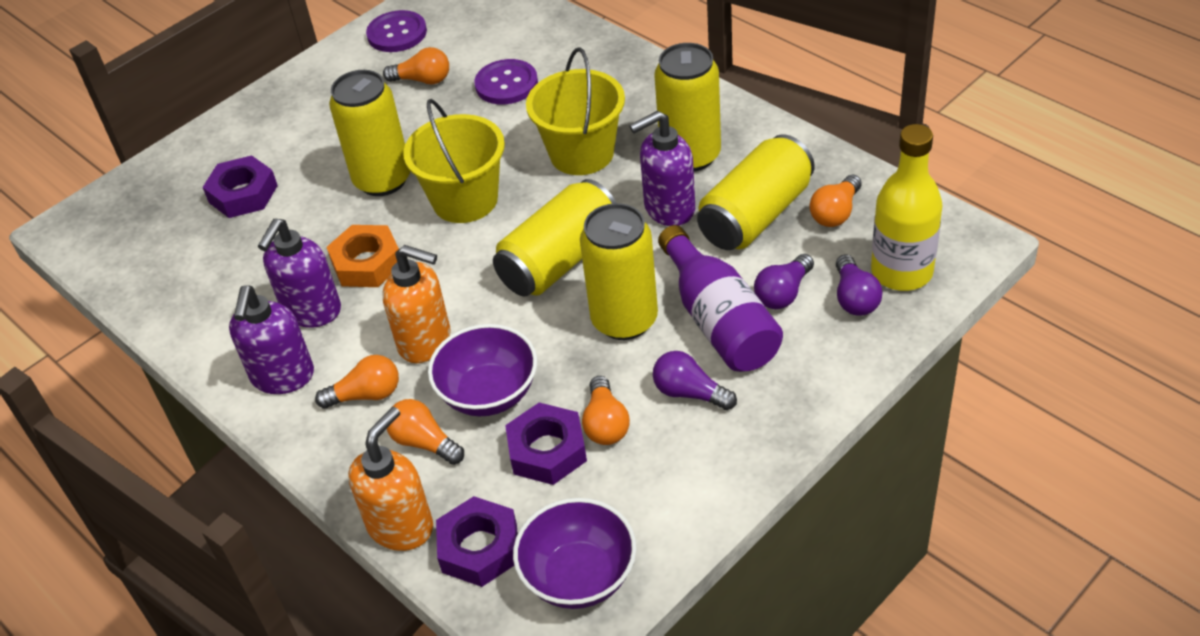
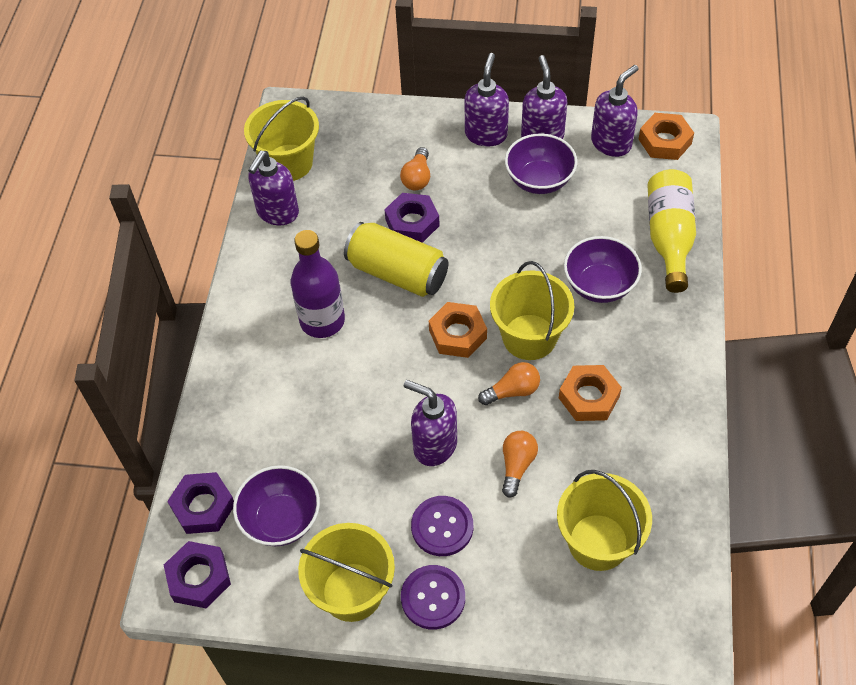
orange light bulb: [315,355,399,409] [383,47,449,85] [387,399,464,465] [582,376,630,445] [810,174,862,227] = 5 -> [400,147,430,190] [478,362,540,405] [502,431,538,498] = 3
orange nut: [327,225,399,287] = 1 -> [429,302,487,358] [559,365,622,421] [639,113,694,160] = 3
orange soap dispenser: [348,407,433,551] [383,245,451,363] = 2 -> none = 0
purple bowl: [428,324,537,416] [513,498,636,609] = 2 -> [233,465,320,546] [505,134,577,194] [564,236,642,303] = 3
purple light bulb: [653,351,737,410] [754,254,814,309] [836,254,883,316] = 3 -> none = 0
purple soap dispenser: [229,285,314,394] [258,219,341,328] [629,110,695,226] = 3 -> [248,151,299,225] [404,380,457,466] [465,53,509,147] [521,55,567,139] [591,65,639,157] = 5
yellow bucket: [403,99,505,223] [526,47,625,175] = 2 -> [244,97,319,181] [298,523,395,622] [490,261,574,360] [557,470,652,571] = 4
yellow can: [329,70,410,196] [493,179,616,297] [580,203,658,340] [654,43,721,172] [697,134,815,250] = 5 -> [344,222,448,297] = 1

